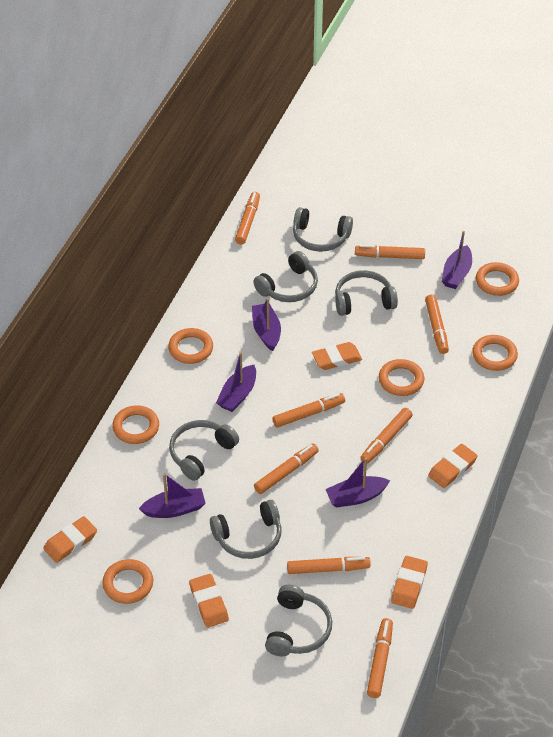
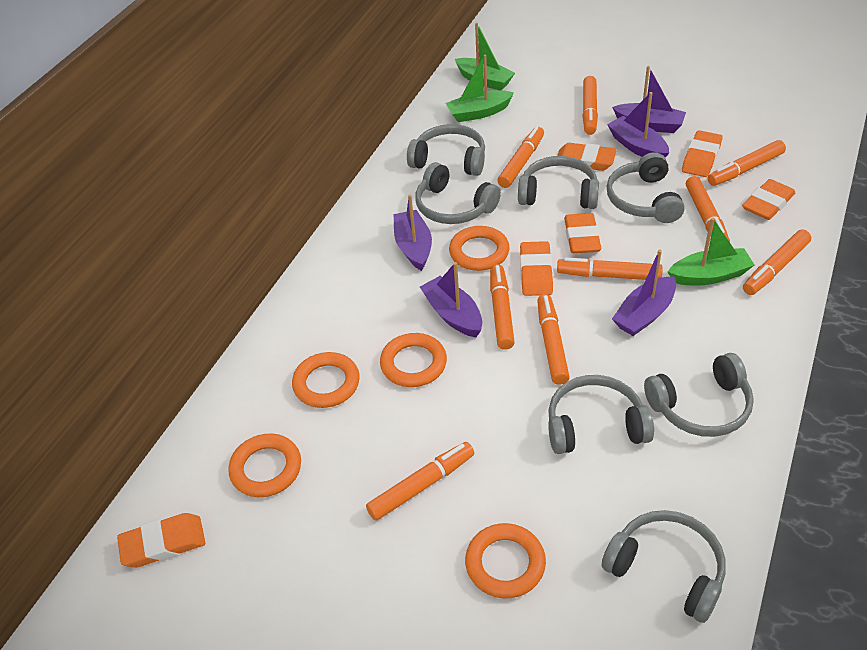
green boat: none = 0 -> [446,55,514,122] [455,23,515,90] [668,217,754,285] = 3
grey headphones: [169,420,239,481] [210,500,282,559] [253,251,318,302] [265,585,332,656] [293,207,353,252] [335,270,398,316] = 6 -> [407,124,485,176] [415,162,501,224] [518,156,599,209] [548,375,654,454] [602,510,726,623] [606,152,685,223] [644,353,754,437] = 7
orange eraser: [43,516,97,563] [189,574,229,628] [312,342,362,370] [391,556,428,609] [428,444,478,488] = 5 -> [117,513,205,568] [520,241,553,296] [557,143,617,171] [564,213,601,253] [682,130,722,177] [742,179,796,220] = 6
orange marker: [235,192,260,244] [254,443,319,494] [272,393,345,428] [287,557,371,574] [355,245,425,259] [360,408,413,464] [367,618,393,698] [425,295,449,354] = 8 -> [366,442,474,521] [490,264,515,350] [497,126,544,188] [537,294,570,385] [557,257,663,280] [582,76,598,135] [686,176,730,242] [707,140,786,186] [743,230,811,295] = 9
orange ring: [102,559,153,604] [112,405,159,444] [168,328,213,364] [379,359,424,396] [472,335,518,371] [476,262,519,296] = 6 -> [228,434,301,497] [292,352,360,408] [380,333,447,387] [449,226,510,271] [465,523,546,598] = 5

